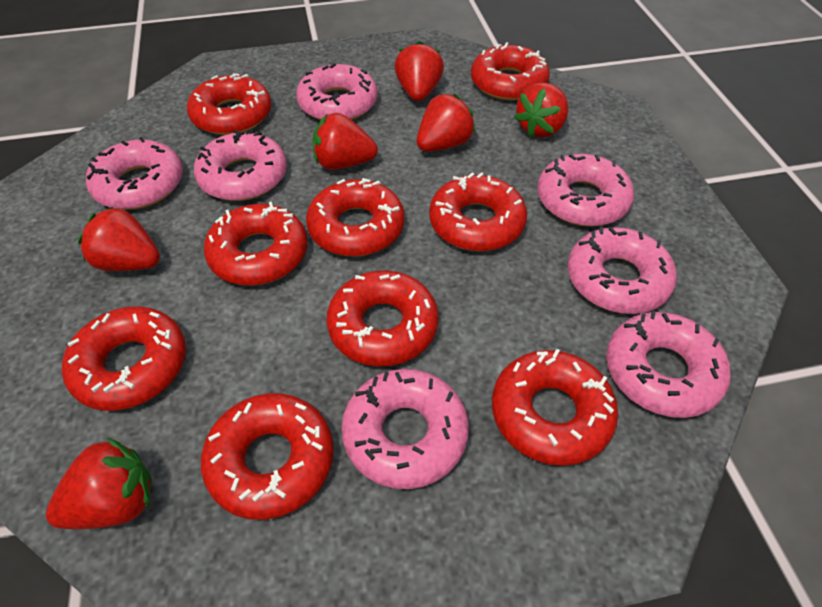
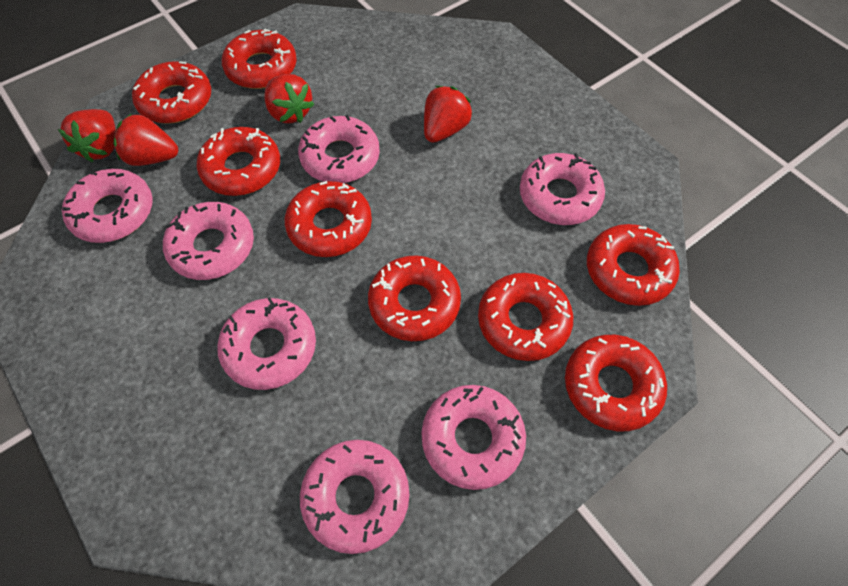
red donut: [62,306,186,411] [187,73,272,135] [201,393,334,520] [204,202,308,286] [306,178,405,257] [326,271,439,366] [429,172,527,251] [471,42,550,101] [492,349,618,466] = 9 -> [132,61,211,124] [197,127,280,196] [222,28,297,89] [285,181,372,257] [368,255,461,341] [478,273,573,361] [565,335,667,431] [587,224,680,306] = 8
red strawberry: [46,437,152,529] [78,207,160,271] [312,113,378,170] [395,41,444,101] [417,94,475,152] [514,82,569,137] = 6 -> [58,109,116,162] [114,114,178,166] [264,74,314,123] [424,86,472,143] = 4

